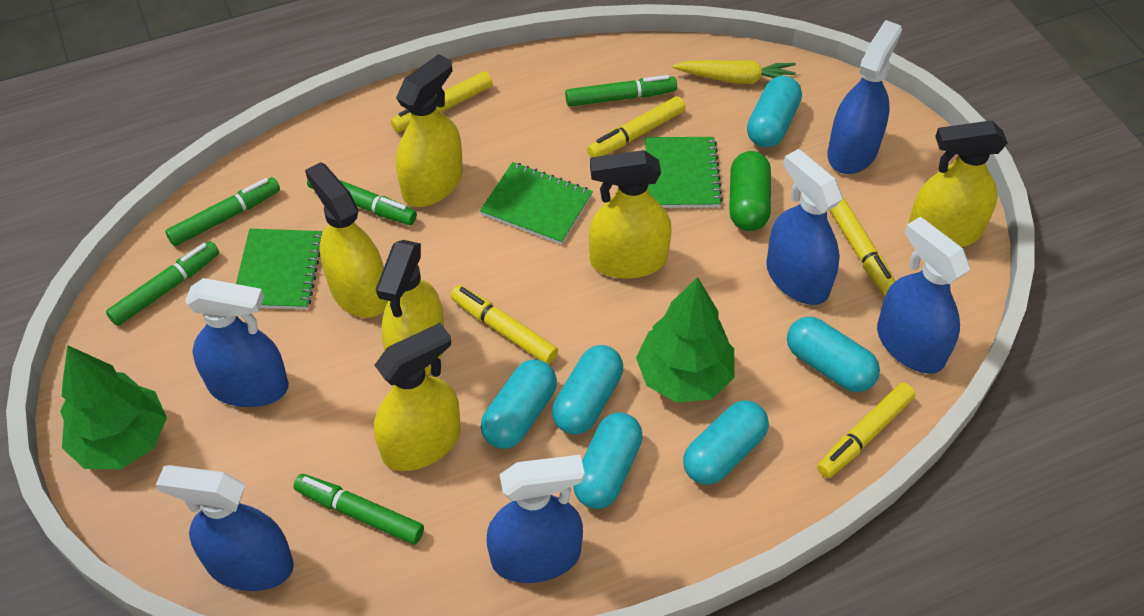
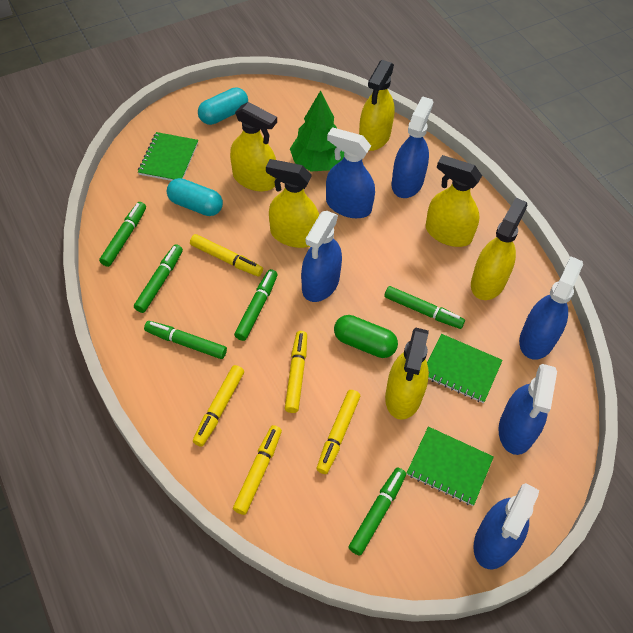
green marker: [106,241,219,326] [165,177,280,246] [293,474,424,544] [307,179,417,225] [565,75,677,107] = 5 -> [99,202,146,267] [134,244,183,313] [144,321,227,359] [234,269,278,341] [348,468,406,555] [384,286,465,329] = 6
green tree: [60,345,167,469] [636,277,734,403] = 2 -> [290,90,344,171] = 1
turquoise capsule: [481,360,557,449] [552,345,623,435] [573,412,643,509] [683,400,769,485] [747,76,802,147] [787,317,880,392] = 6 -> [167,178,223,216] [198,87,248,125] = 2
yellow carrot: [672,60,796,84] = 1 -> none = 0

